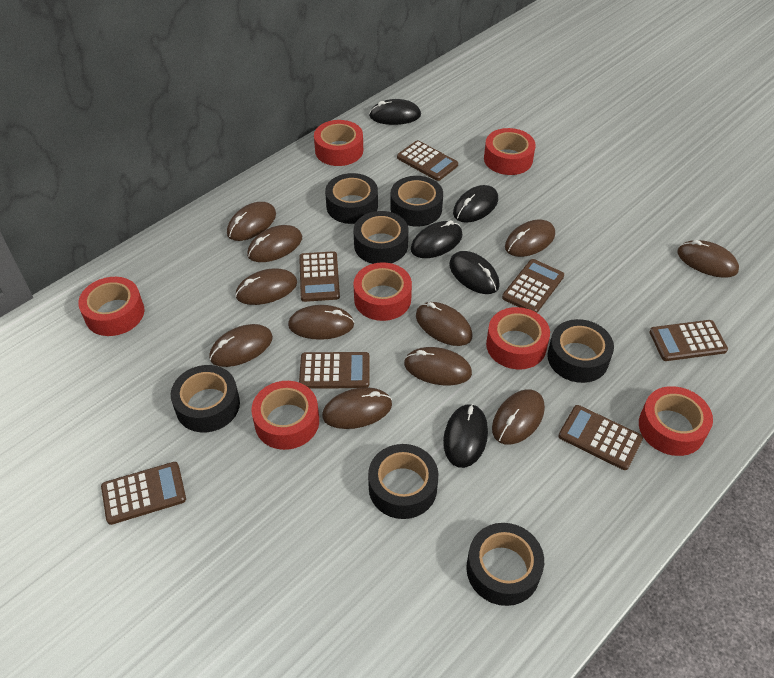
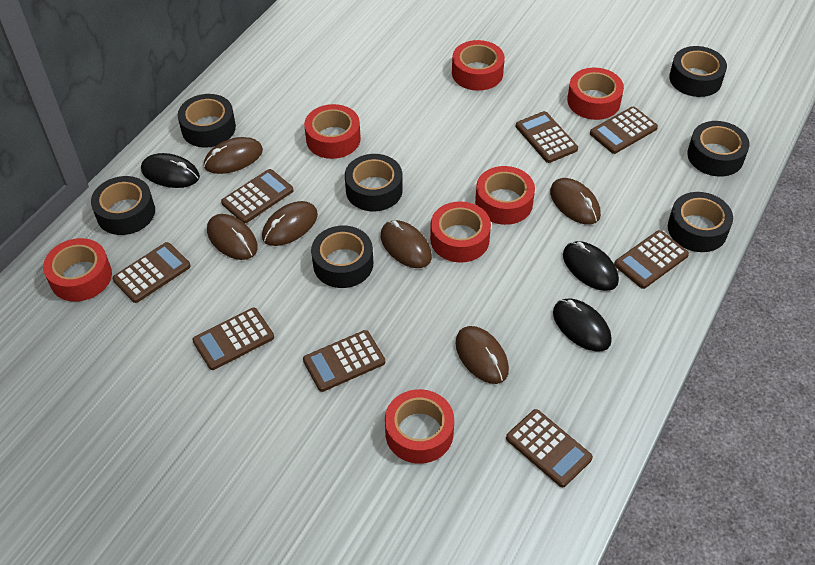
black mouse: [369,99,421,125] [411,220,463,258] [443,404,488,468] [449,251,500,294] [453,185,498,223] = 5 -> [141,153,200,188] [553,298,612,352] [563,241,619,291] = 3
brown calculator: [101,462,186,525] [299,251,340,302] [299,352,370,389] [397,140,458,181] [502,259,564,313] [558,405,643,470] [649,320,728,361] = 7 -> [112,242,191,303] [192,308,274,370] [221,169,293,223] [303,330,385,392] [506,409,593,487] [516,111,578,163] [590,107,658,154] [614,230,689,289] = 8
brown mouse: [209,324,273,367] [227,202,276,241] [235,269,297,305] [247,225,302,262] [288,305,354,340] [322,387,392,429] [404,347,472,385] [416,302,472,346] [492,389,545,445] [505,220,555,257] [677,240,739,278] = 11 -> [204,137,263,174] [207,214,257,260] [262,201,318,246] [381,220,432,268] [455,326,509,384] [550,178,601,224] = 6

